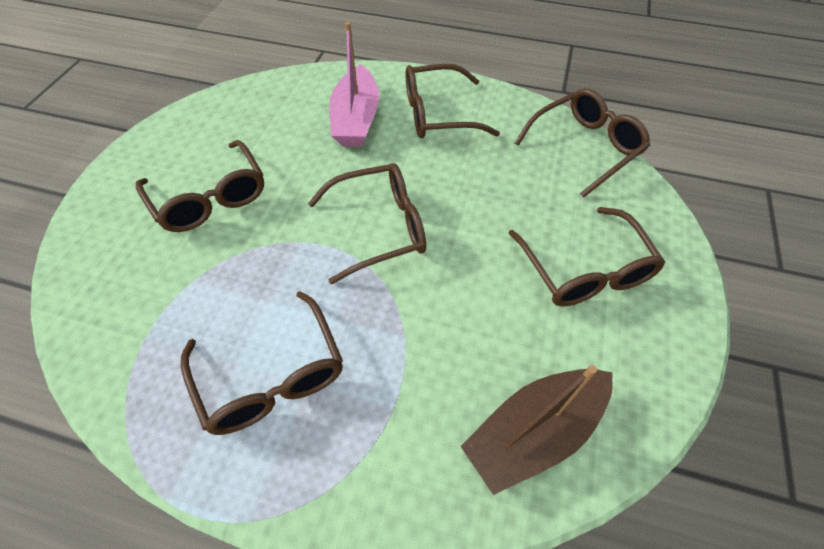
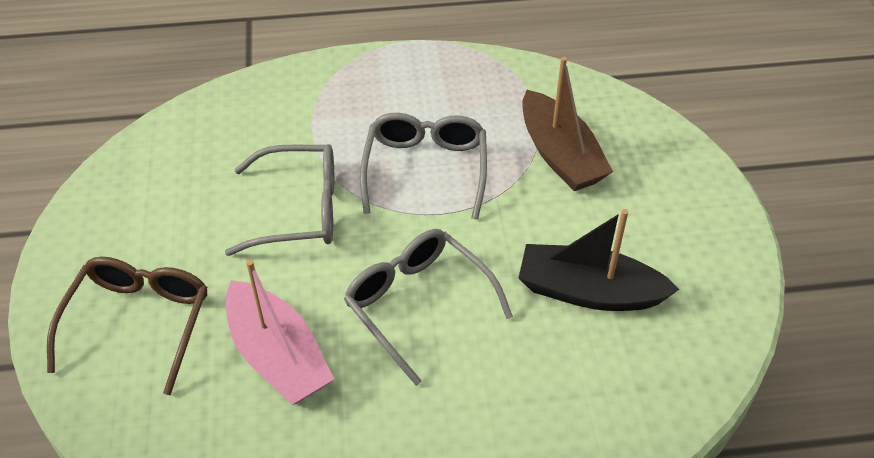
black boat: none = 0 -> [519,209,679,311] = 1
brown glasses: [136,140,264,232] [181,291,343,435] [308,163,426,284] [406,64,500,138] [508,207,665,307] [515,89,650,197] = 6 -> [47,257,208,395] = 1
grey glasses: none = 0 -> [225,144,334,256] [344,229,513,386] [360,113,487,220] = 3

